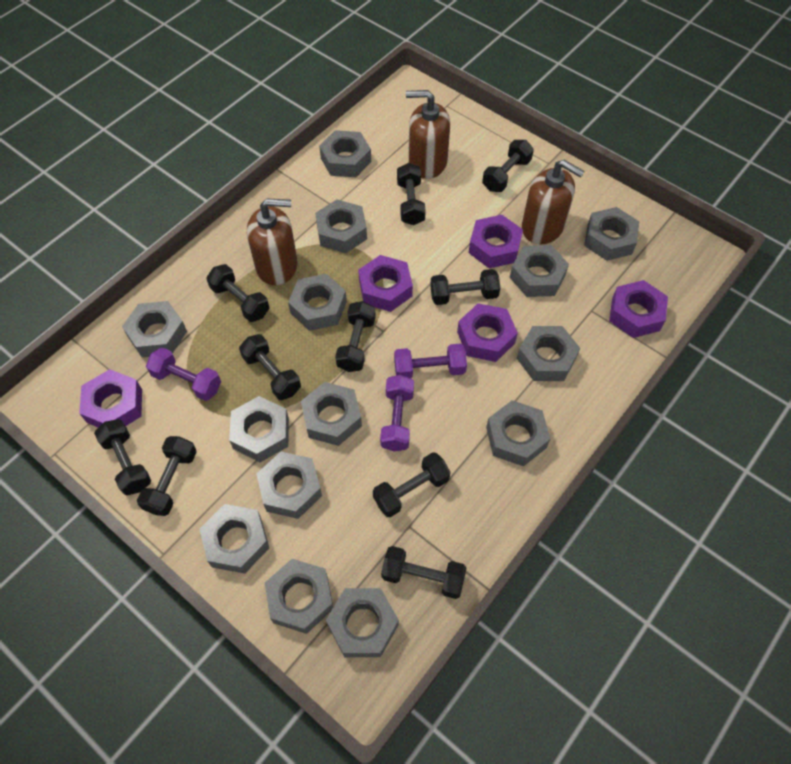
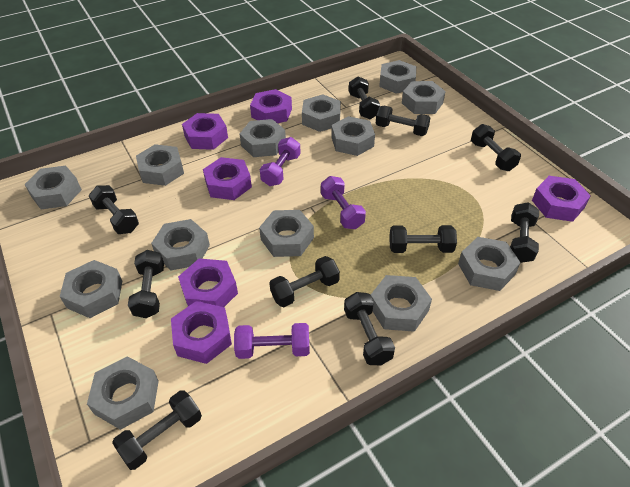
brown soap dispenser: [247,198,298,285] [406,90,450,179] [522,160,585,244] = 3 -> none = 0
grey nut: [122,301,187,357] [200,504,269,574] [229,396,289,462] [256,452,322,519] [265,559,333,634] [288,274,347,331] [301,382,362,446] [315,200,367,253] [319,130,371,177] [326,588,399,657] [486,400,550,466] [510,245,569,297] [517,326,580,381] [584,207,639,261] = 14 -> [24,166,82,209] [60,260,122,318] [87,356,159,430] [136,144,184,186] [151,219,210,270] [240,119,286,157] [259,210,314,257] [302,94,341,132] [331,116,375,156] [371,275,432,332] [379,60,416,94] [402,81,446,114] [458,237,520,291] = 13
purple nut: [79,369,142,427] [358,255,413,312] [457,303,518,362] [469,215,523,269] [609,280,668,338] = 5 -> [171,301,232,364] [178,259,238,307] [182,113,228,150] [203,157,252,200] [250,89,292,123] [532,176,591,222] = 6

